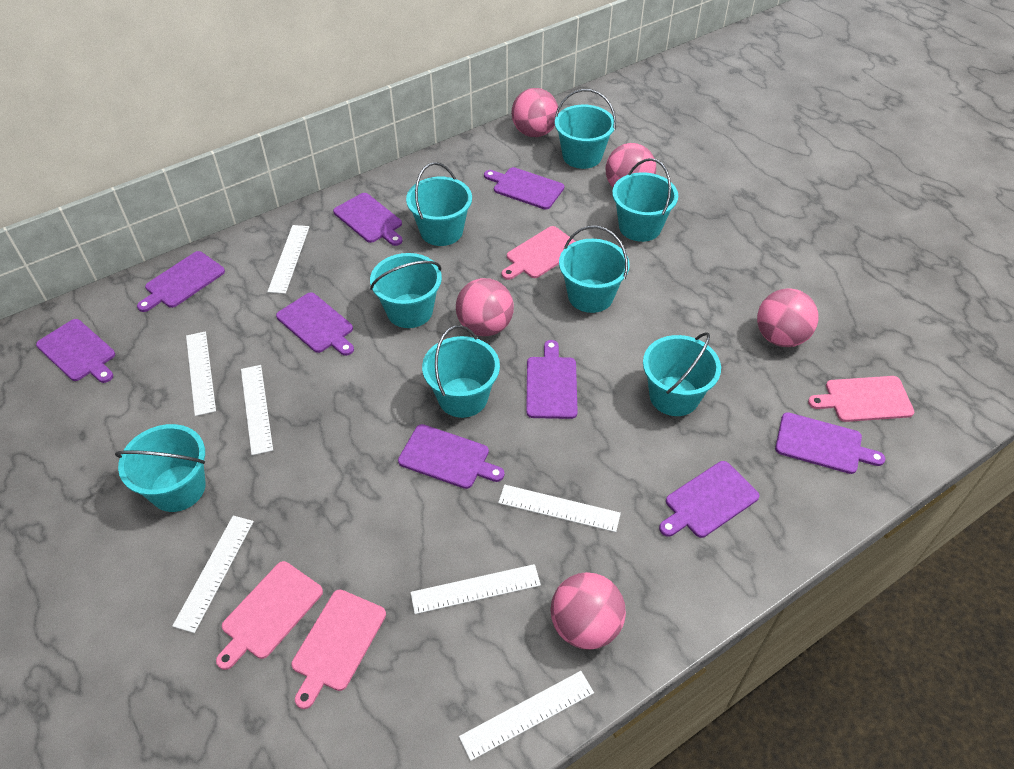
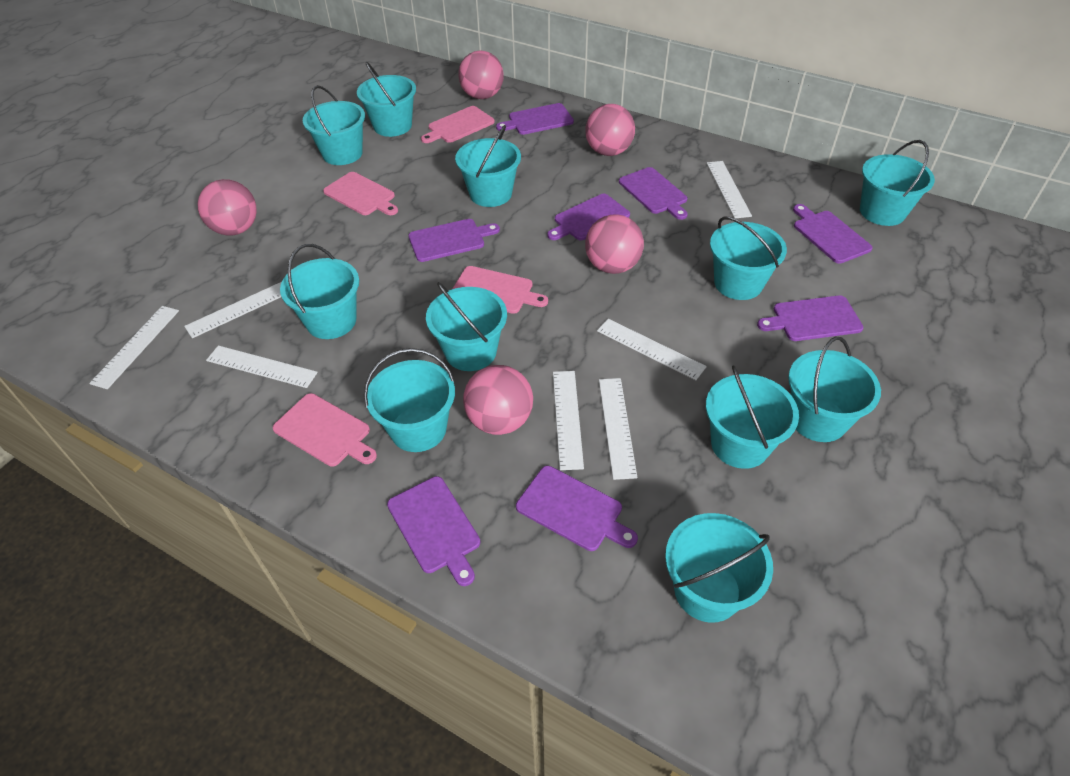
purple cutting board: [36,319,115,383] [137,251,225,312] [276,292,354,356] [333,193,403,246] [398,424,505,489] [484,167,564,210] [526,340,578,419] [659,461,759,538] [775,412,885,474] = 9 -> [387,476,480,586] [408,219,500,262] [496,103,574,135] [516,466,638,551] [547,194,630,240] [619,167,688,220] [757,295,864,341] [793,204,873,264] = 8
turquoise bucket: [115,424,206,512] [370,253,442,328] [406,162,472,246] [422,325,500,418] [555,89,616,169] [559,226,630,313] [612,158,678,242] [643,332,721,416] = 8 -> [280,244,359,339] [303,85,365,165] [357,62,416,137] [364,348,455,452] [426,282,507,371] [455,125,521,207] [665,513,773,623] [706,366,799,469] [710,217,787,300] [788,337,881,442] [860,140,935,226] = 11

